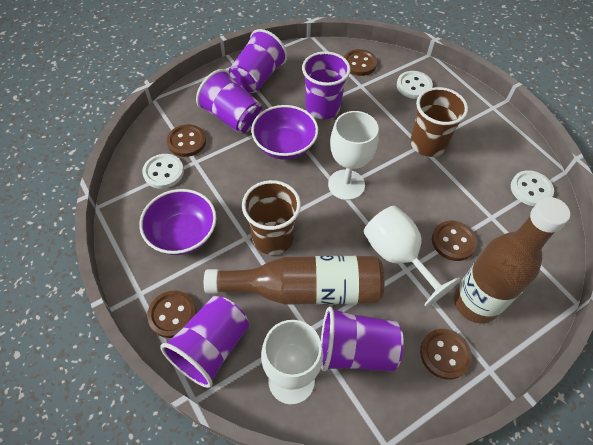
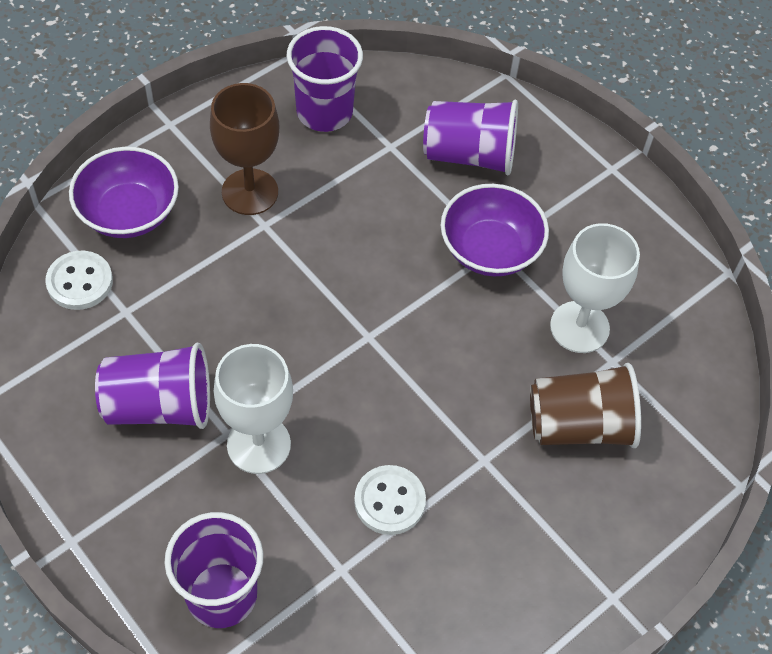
brown bottle: [204,256,384,305] [454,197,570,323] = 2 -> none = 0
brown button: [147,291,197,338] [167,124,206,157] [344,49,377,76] [420,329,472,380] [432,221,477,261] = 5 -> none = 0
brown cup: [242,180,301,255] [410,87,468,157] = 2 -> [530,363,641,448] = 1
brown goblet: none = 0 -> [210,83,279,215] = 1
purple cup: [160,296,249,388] [196,69,262,134] [229,29,287,93] [302,51,351,119] [321,307,404,372] = 5 -> [95,343,210,429] [164,512,263,628] [287,26,363,132] [423,100,518,175] = 4
white button: [142,154,184,189] [397,71,433,99] [511,170,554,206] = 3 -> [45,251,113,310] [354,465,426,535] = 2
white goblet: [261,320,323,405] [328,111,379,200] [364,206,461,307] = 3 -> [214,344,293,474] [550,223,640,353] = 2

